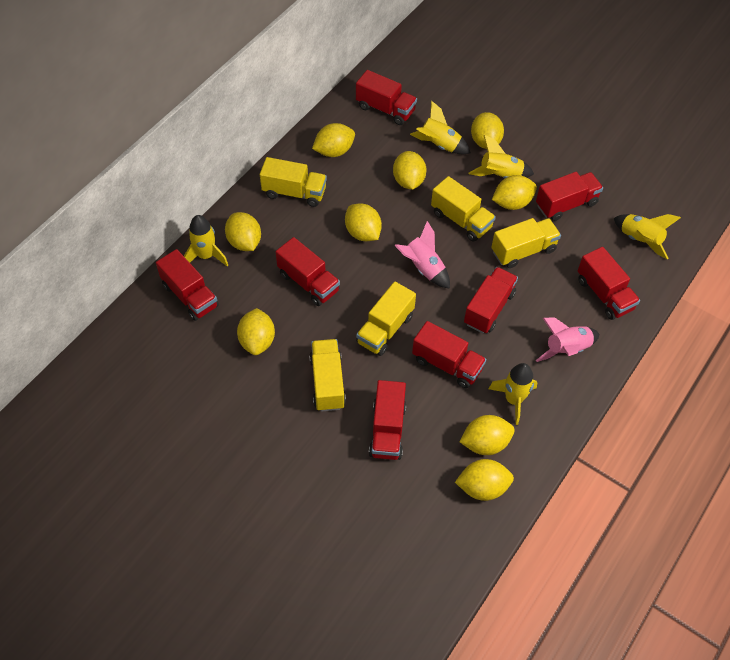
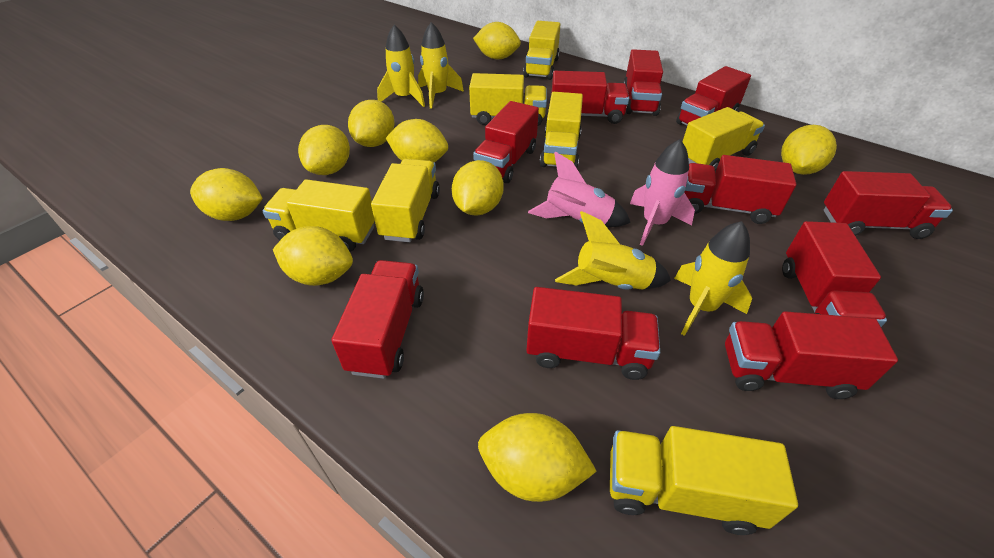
red truck: [156,249,219,321] [276,237,340,306] [356,70,417,125] [369,380,406,460] [412,321,486,388] [464,267,518,334] [536,172,603,221] [578,247,640,320] = 8 -> [331,260,424,379] [473,101,539,183] [526,287,660,380] [551,71,629,124] [623,49,663,116] [676,66,751,125] [684,155,796,224] [725,311,898,399] [782,221,887,327] [824,171,953,239] = 10
yellow rocket: [184,215,228,266] [410,101,471,154] [468,135,534,178] [489,363,537,425] [614,214,681,259] = 5 -> [377,25,425,107] [418,22,464,109] [555,211,671,290] [674,221,752,336] = 4
yellow truck: [260,157,327,207] [309,339,346,412] [356,282,416,356] [431,176,496,242] [491,218,561,268] = 5 -> [263,179,375,252] [371,159,440,242] [469,73,547,126] [523,21,561,80] [540,92,583,168] [610,426,798,535] [683,107,765,170] = 7

